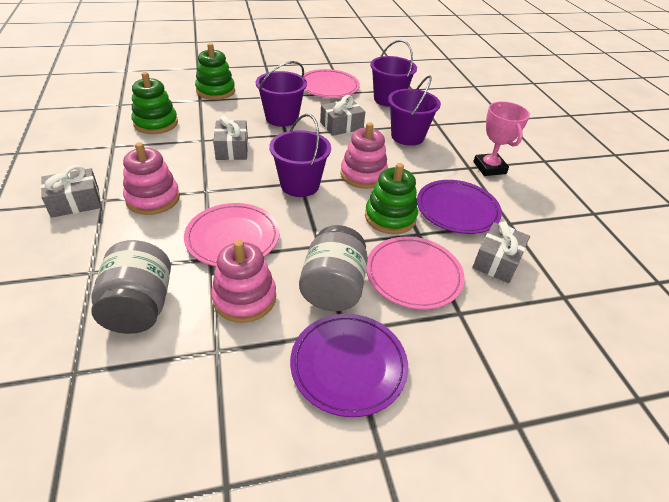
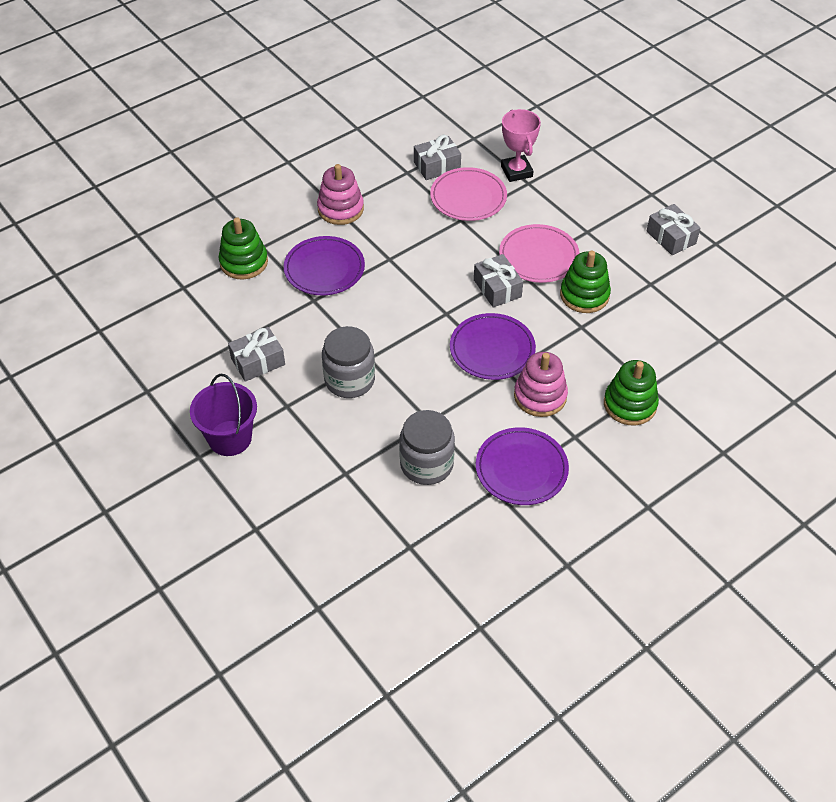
pink plate: [184,203,280,266] [304,69,360,98] [366,236,465,310] = 3 -> [430,167,507,221] [499,224,580,283] = 2
pink stacking toy: [123,142,180,215] [211,240,276,323] [340,122,388,189] = 3 -> [317,164,364,225] [514,352,568,417] = 2
purple bucket: [256,61,307,127] [269,114,331,197] [370,40,417,107] [388,75,441,146] = 4 -> [190,374,257,456] = 1
purple plate: [290,314,408,417] [417,180,502,234] = 2 -> [284,236,365,295] [450,313,536,380] [476,427,569,505] = 3

